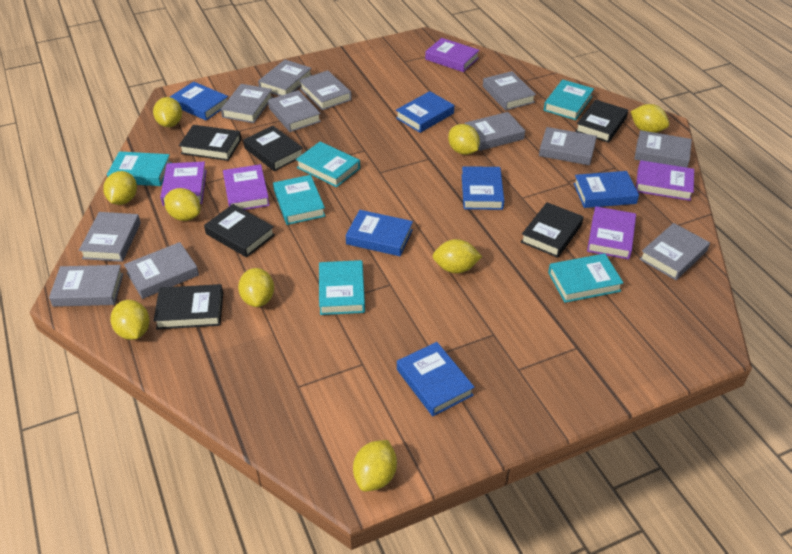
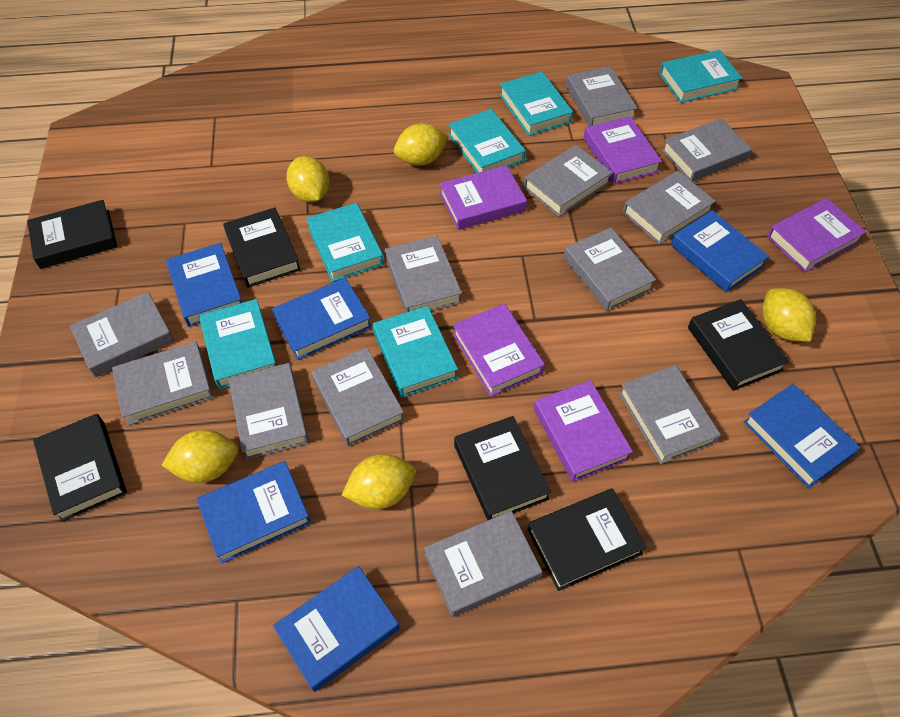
yellow lemon: [103,171,137,205] [111,300,149,340] [153,97,182,127] [164,188,200,221] [238,268,274,307] [353,440,397,491] [433,239,482,273] [448,124,480,155] [631,104,669,133] = 9 -> [161,430,238,483] [286,156,330,202] [342,454,416,509] [394,123,448,165] [762,288,816,342] = 5

